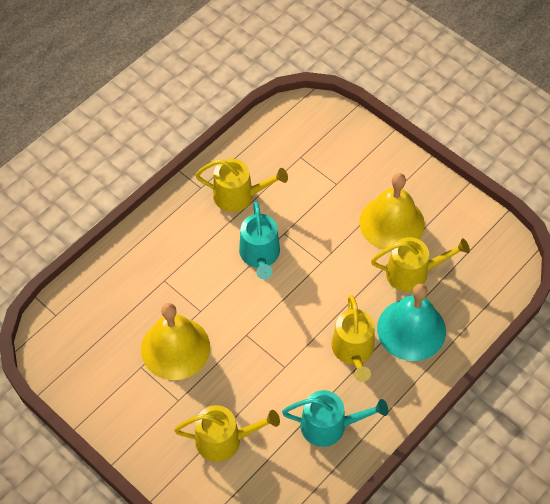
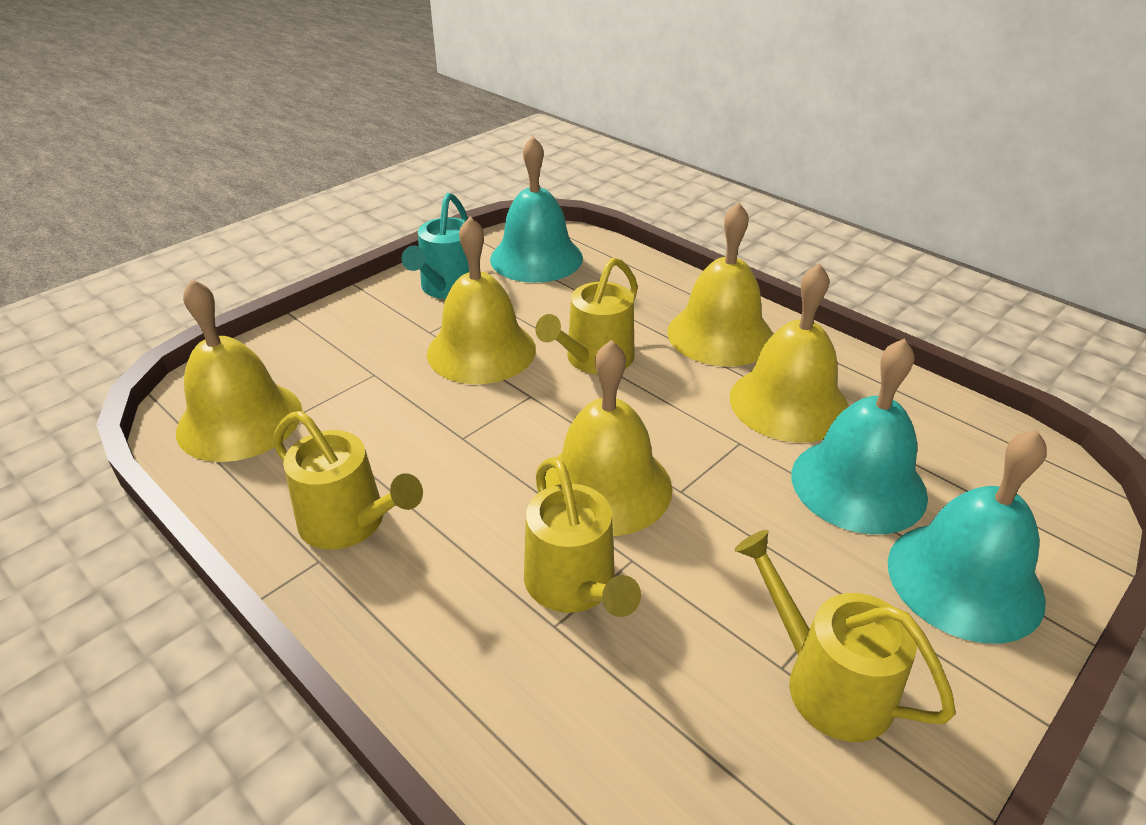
turquoise bell: [377,284,446,361] = 1 -> [490,136,583,283] [792,338,928,534] [888,430,1047,644] = 3
turquoise watering can: [239,201,280,279] [282,390,388,447] = 2 -> [401,193,469,299] = 1
yellow bell: [141,303,210,380] [359,173,425,250] = 2 -> [176,279,302,462] [427,217,536,384] [545,340,672,536] [667,202,773,367] [730,263,849,443] = 5

